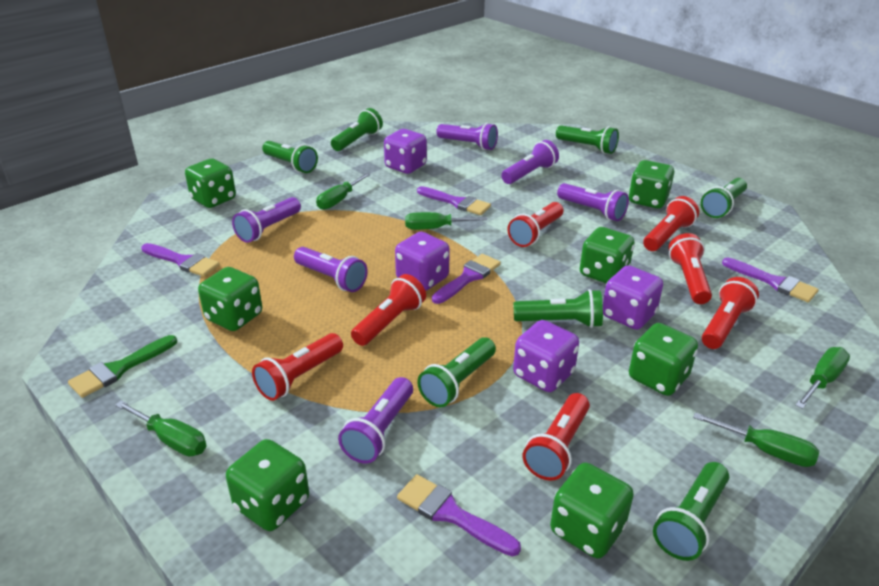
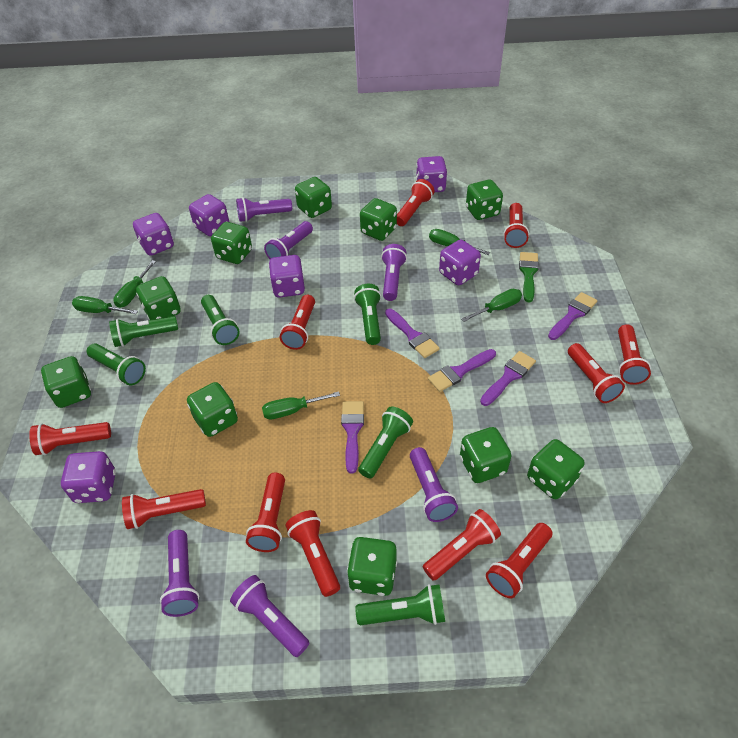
green dice: [185,159,236,208] [198,267,262,331] [226,439,309,531] [550,463,634,558] [580,227,634,283] [628,160,674,208] [629,323,698,396] = 7 -> [41,356,91,408] [136,276,181,320] [187,382,238,437] [211,222,252,264] [295,177,332,218] [347,537,397,596] [360,198,397,241] [460,427,512,483] [466,180,503,220] [527,439,584,499] = 10
green flashlight: [262,141,318,173] [331,108,383,151] [417,337,496,407] [513,289,603,328] [556,125,619,154] [653,462,729,561] [701,178,747,218] = 7 -> [87,343,146,385] [109,316,178,347] [201,295,240,345] [354,284,381,345] [355,584,445,625] [358,406,413,479] = 6
purple dice: [384,129,427,174] [395,232,450,291] [513,320,579,392] [603,265,663,330] = 4 -> [61,451,116,503] [133,213,174,256] [189,194,229,236] [269,255,305,298] [416,156,447,192] [439,240,481,285] = 6
red flashlight: [252,333,343,401] [351,274,426,346] [508,202,563,247] [523,393,590,481] [643,196,699,251] [669,233,712,304] [702,277,759,349] = 7 -> [29,422,111,455] [122,489,206,529] [246,473,285,552] [280,295,315,350] [285,510,340,597] [397,179,434,226] [423,509,501,581] [486,523,552,599] [503,203,529,248] [568,343,625,403] [618,324,651,385] = 11

